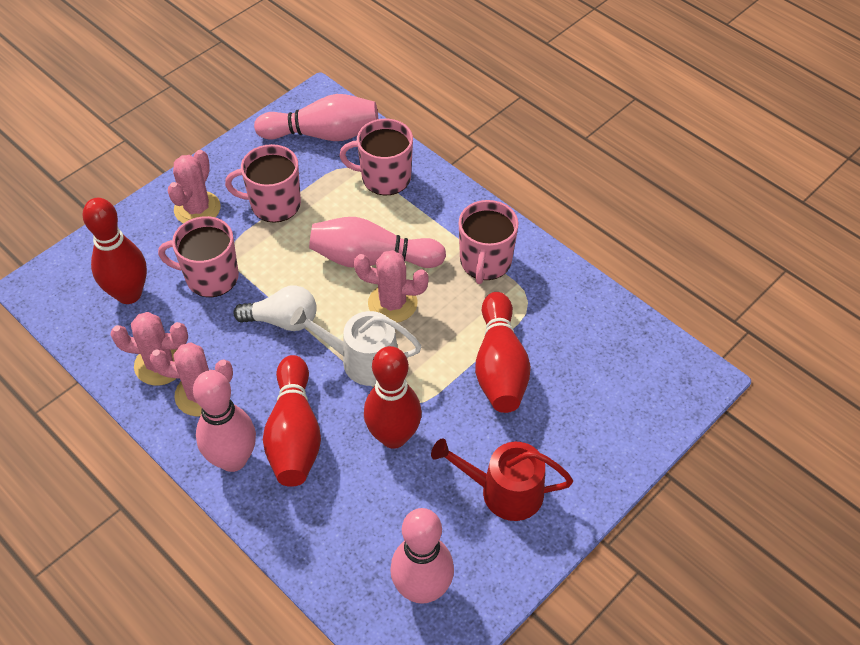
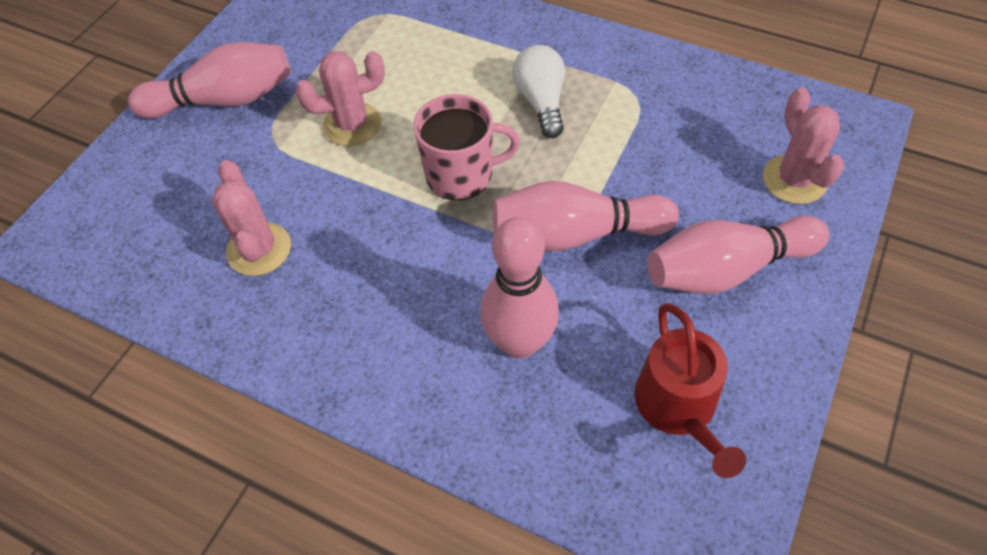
pink cactus: [110,312,188,386] [150,343,233,417] [168,150,221,223] [354,250,429,323] = 4 -> [212,160,291,276] [295,51,385,146] [763,88,844,204] = 3
pink mug: [158,216,239,297] [225,144,301,223] [339,119,413,195] [459,200,519,284] = 4 -> [413,94,520,200] = 1
red bowling pin: [82,198,147,304] [263,355,321,487] [364,346,422,449] [475,292,531,413] = 4 -> none = 0
white watering can: [290,306,421,386] = 1 -> none = 0

